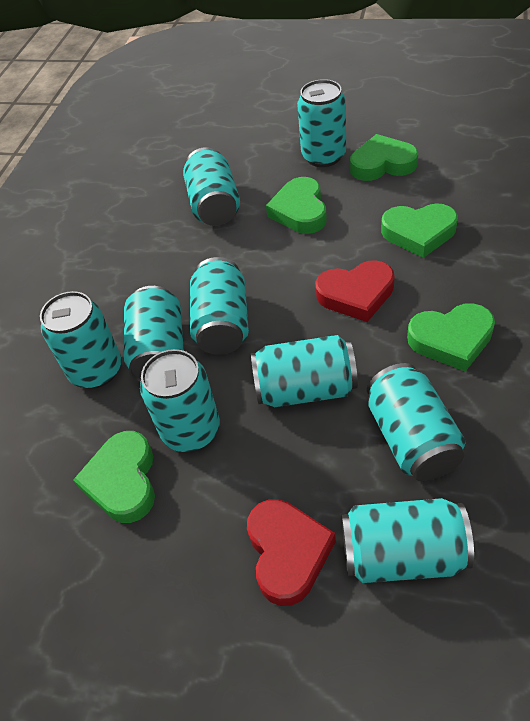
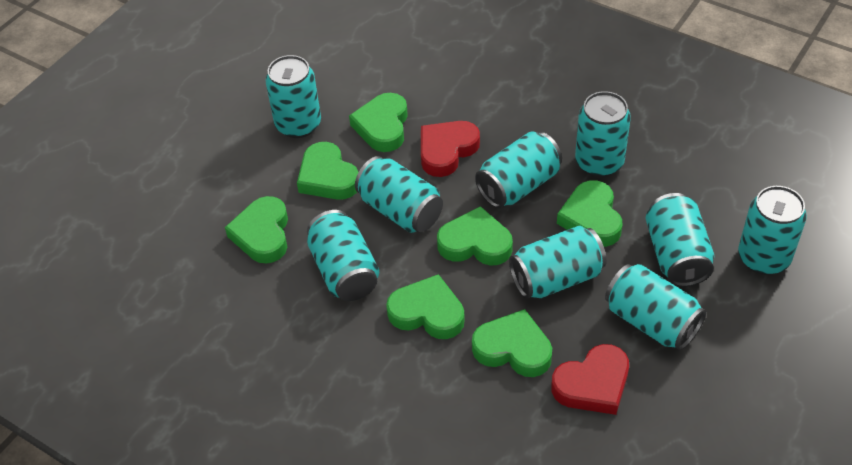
green heart: [73,431,155,523] [266,177,327,234] [350,134,418,181] [381,203,458,258] [407,303,495,372] = 5 -> [225,196,288,263] [297,142,358,200] [349,93,408,152] [386,274,465,339] [437,206,513,266] [472,309,552,377] [557,180,622,247] = 7

